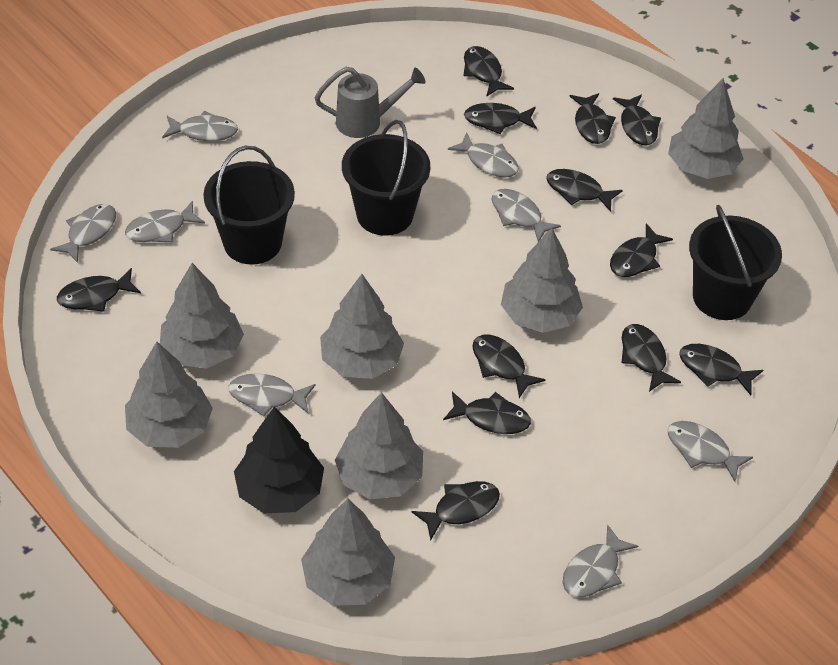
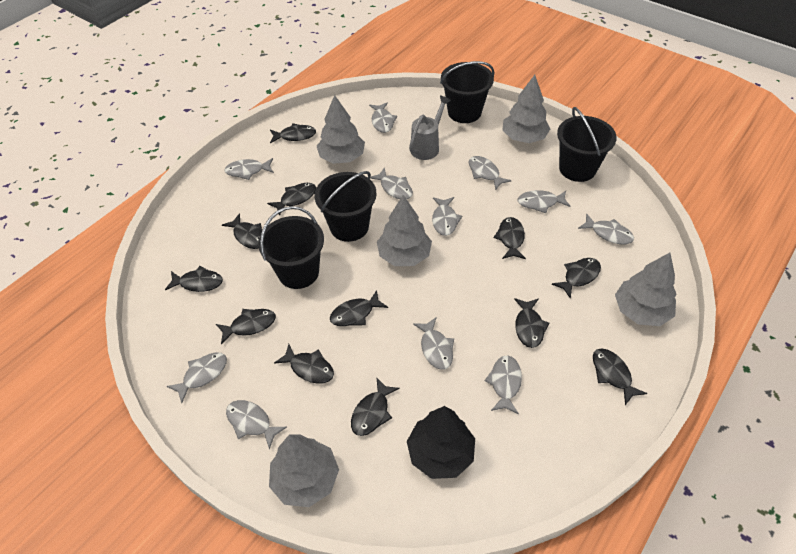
black bucket: [203,146,295,265] [342,120,430,236] [689,205,782,320] = 3 -> [258,206,324,289] [315,171,377,242] [440,61,494,123] [557,107,617,182] = 4
grey fish: [50,204,116,263] [125,201,205,242] [162,111,238,141] [229,373,315,416] [448,133,519,177] [492,189,561,242] [563,524,638,597] [667,421,753,482] = 8 -> [167,352,227,403] [224,158,274,180] [226,400,287,449] [369,102,397,133] [370,167,413,199] [413,317,454,370] [432,197,462,236] [469,156,512,191] [484,355,522,414] [518,190,571,213] [578,213,634,245] = 11
grey tree: [125,342,213,448] [160,263,244,369] [301,498,395,606] [320,274,404,379] [335,392,423,499] [501,228,583,333] [668,78,744,179] = 7 -> [269,434,339,507] [317,95,365,164] [377,195,432,266] [502,75,550,143] [615,253,677,326] = 5

